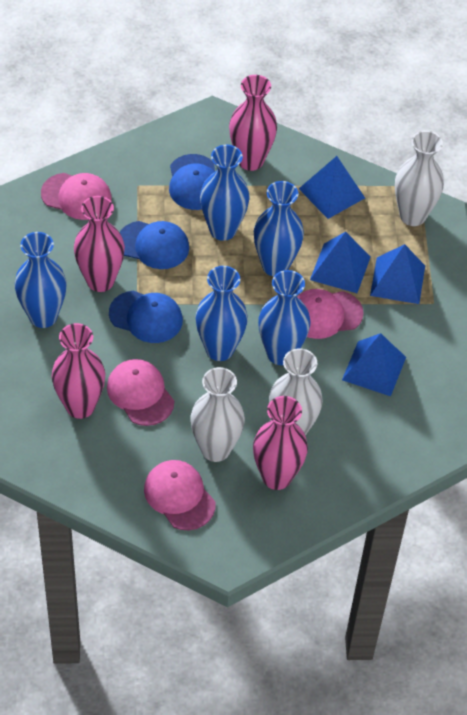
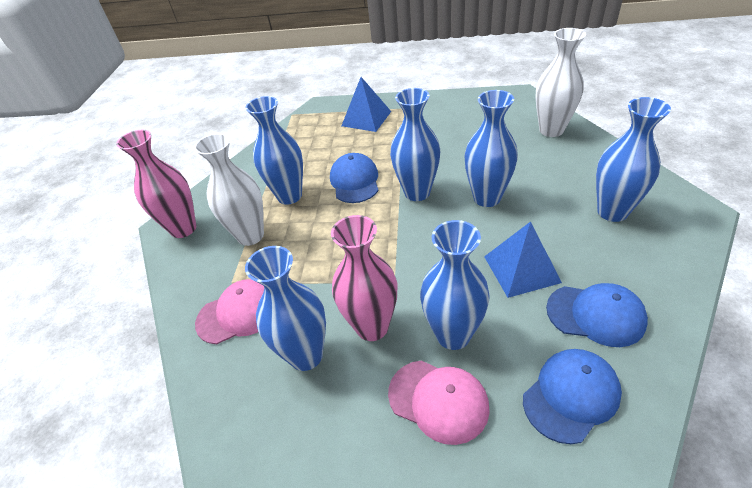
blue pyramid: [299,156,365,219] [310,232,371,293] [342,333,406,396] [370,244,425,304] = 4 -> [341,77,391,132] [484,221,562,298] = 2
blue vase: [15,232,67,328] [195,266,248,361] [200,145,250,241] [254,181,304,276] [258,270,310,365] = 5 -> [245,96,303,205] [245,246,326,371] [390,88,440,201] [420,220,490,350] [464,90,518,207] [596,97,671,222] = 6
pink cap: [41,173,112,220] [107,359,174,426] [144,460,215,530] [297,289,364,339] = 4 -> [195,279,264,344] [388,360,490,445] = 2
pink vase: [52,323,105,419] [74,196,125,292] [229,75,277,171] [253,396,308,490] = 4 -> [116,130,197,238] [331,215,397,341] = 2
white vase: [190,367,245,462] [269,348,323,436] [395,131,444,226] = 3 -> [194,133,264,246] [536,28,586,137] = 2

